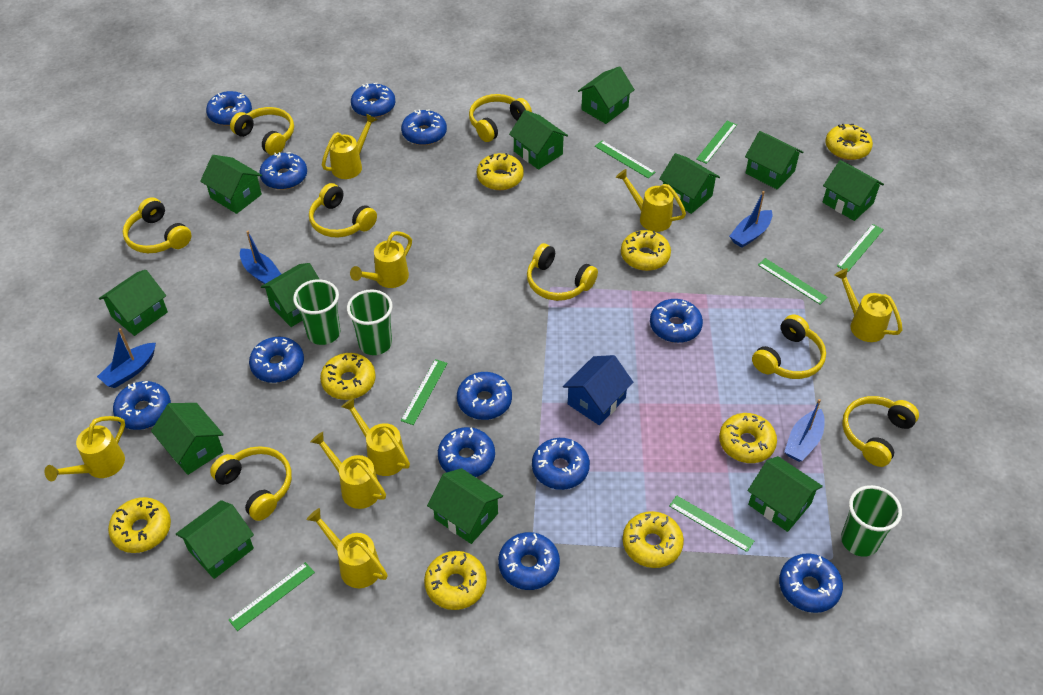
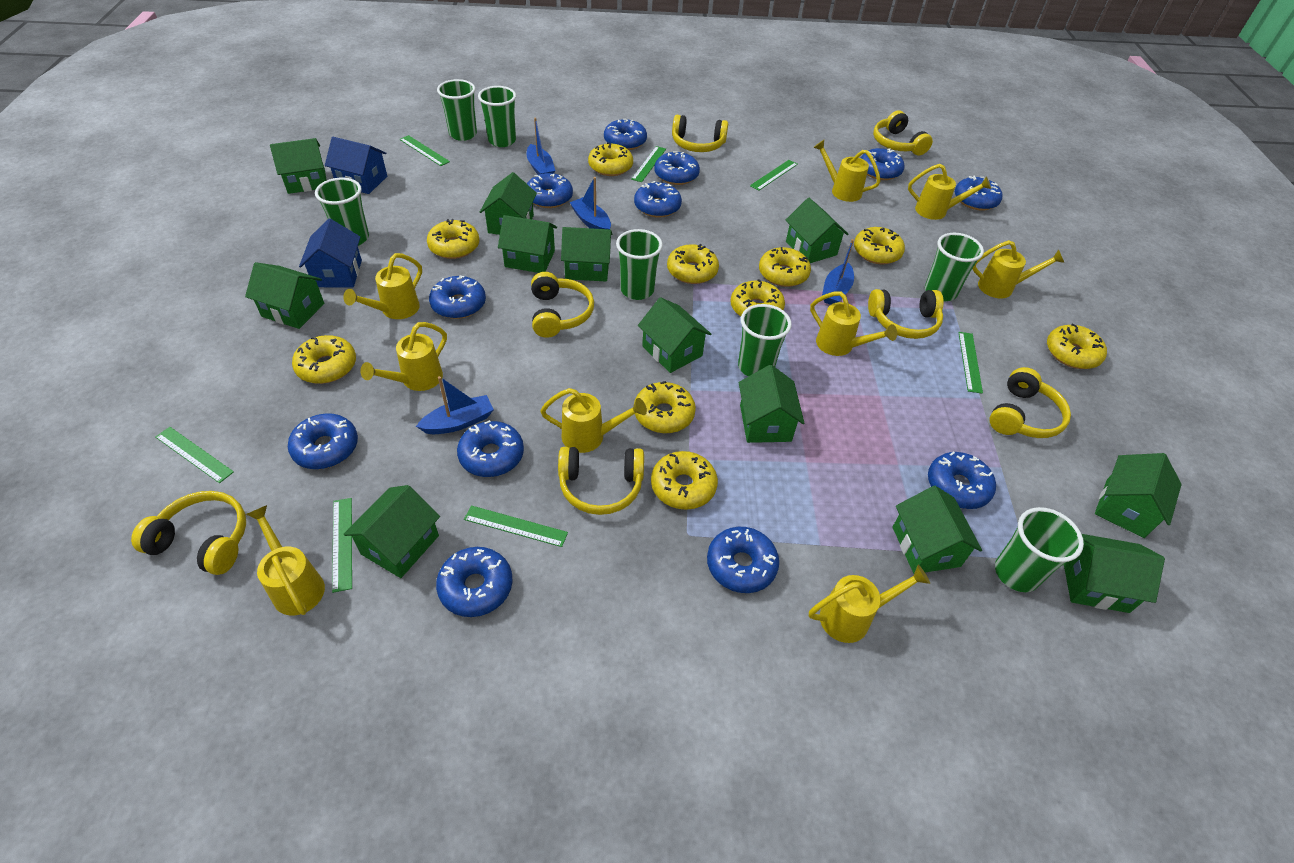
blue house: [563,355,633,425] = 1 -> [299,218,362,287] [325,137,387,194] = 2
green cup: [293,279,340,345] [347,289,393,355] [841,485,902,557] = 3 -> [315,178,369,246] [437,79,477,141] [478,86,516,147] [616,229,663,300] [738,304,792,377] [925,233,984,302] [995,507,1084,592] = 7
yellow donut: [108,497,171,553] [320,353,376,400] [424,551,487,610] [477,153,524,190] [621,230,671,271] [623,511,684,568] [719,413,777,463] [825,124,873,160] = 8 -> [292,335,356,384] [427,219,479,259] [588,142,633,176] [634,381,696,433] [651,451,718,510] [667,244,719,284] [731,279,785,317] [759,247,811,287] [854,227,905,264] [1047,323,1107,369] = 10
yellow headphones: [123,197,192,253] [210,446,292,521] [230,107,294,155] [309,183,377,238] [469,94,532,142] [527,243,598,301] [752,314,826,379] [842,396,919,467] = 8 -> [131,491,246,575] [531,272,594,338] [558,447,644,515] [672,115,728,152] [868,289,944,339] [873,111,933,155] [990,367,1071,438] = 7
yellow watering can: [44,416,125,481] [307,508,388,588] [310,432,386,509] [322,114,377,179] [341,398,410,476] [350,231,412,288] [616,169,686,232] [834,268,902,342] = 8 -> [246,505,325,615] [343,253,422,319] [360,322,447,391] [540,388,647,453] [809,565,930,643] [810,291,897,356] [813,140,881,202] [908,164,991,220] [972,240,1064,298] = 9

